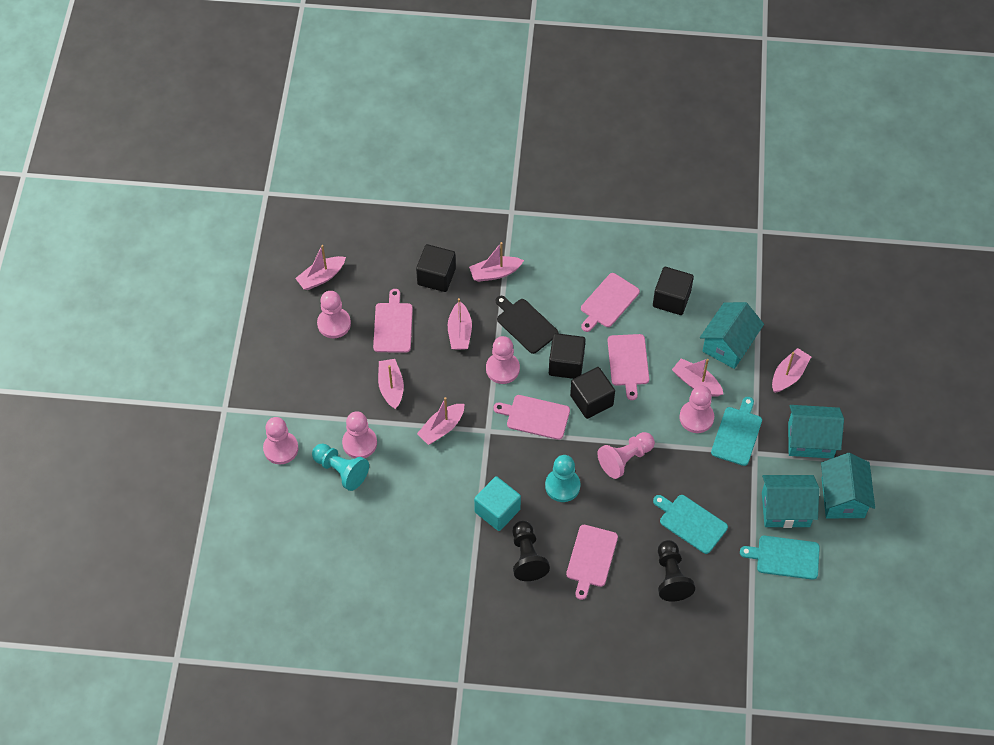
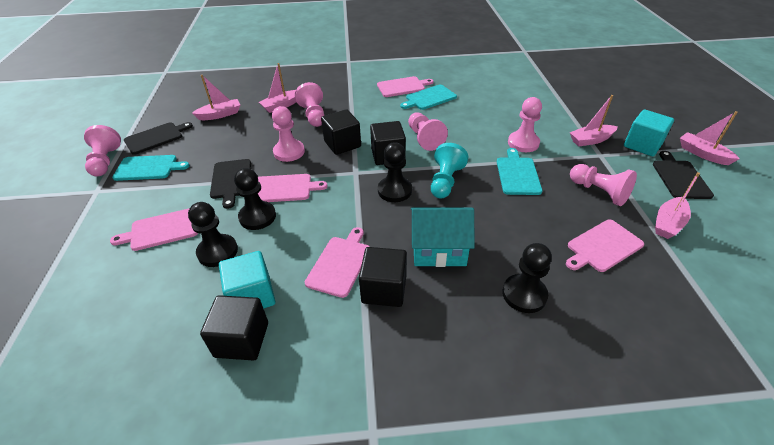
black cutting board: [496,296,559,354] = 1 -> [124,122,193,155] [210,159,251,209] [653,151,714,199] = 3
black pawn: [512,521,550,581] [658,540,695,601] = 2 -> [188,202,238,267] [234,168,276,230] [378,142,412,202] [502,243,552,313] = 4
pink boat: [295,245,346,290] [378,359,404,409] [417,397,464,445] [448,298,472,350] [469,242,524,282] [672,358,723,397] [772,348,811,393] = 7 -> [192,75,240,120] [259,63,296,113] [570,95,618,147] [655,172,700,239] [680,111,740,165] = 5
turquoise cube: [474,476,521,531] = 1 -> [219,251,276,309] [624,109,674,156] = 2
turquoise house: [700,302,764,369] [762,475,819,528] [788,405,844,459] [821,453,875,518] = 4 -> [411,207,475,267] = 1
turquoise pawn: [312,444,369,491] [545,455,580,502] = 2 -> [431,143,468,199] = 1

